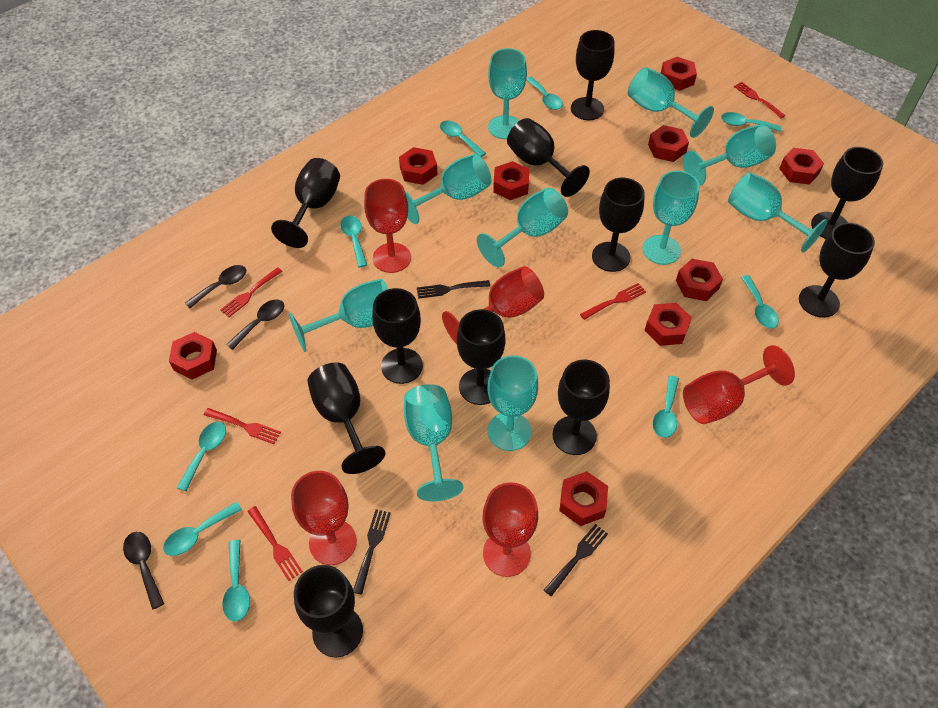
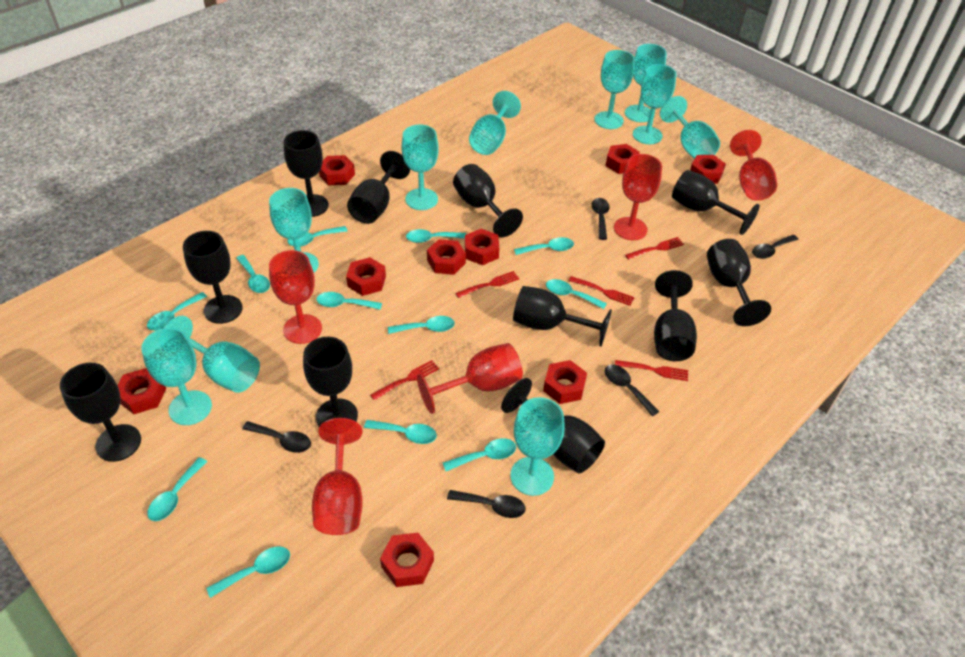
black fork: [353,509,391,595] [417,280,490,299] [544,524,608,597] = 3 -> none = 0
black spoon: [123,532,164,610] [185,265,246,308] [226,299,284,350] = 3 -> [242,421,311,453] [447,490,525,518] [591,198,610,240] [605,365,659,416] [752,235,799,259] = 5
turquoise spoon: [163,502,242,556] [177,422,226,491] [222,540,250,621] [340,215,367,267] [440,121,486,157] [526,77,563,110] [652,376,679,438] [721,112,781,132] [741,275,779,329] = 9 -> [147,292,207,330] [147,457,207,521] [206,546,290,598] [236,255,270,293] [287,226,348,247] [316,292,382,310] [364,420,437,444] [388,316,455,334] [406,229,466,243] [443,438,516,471] [514,237,574,255] [546,279,607,309] = 12

